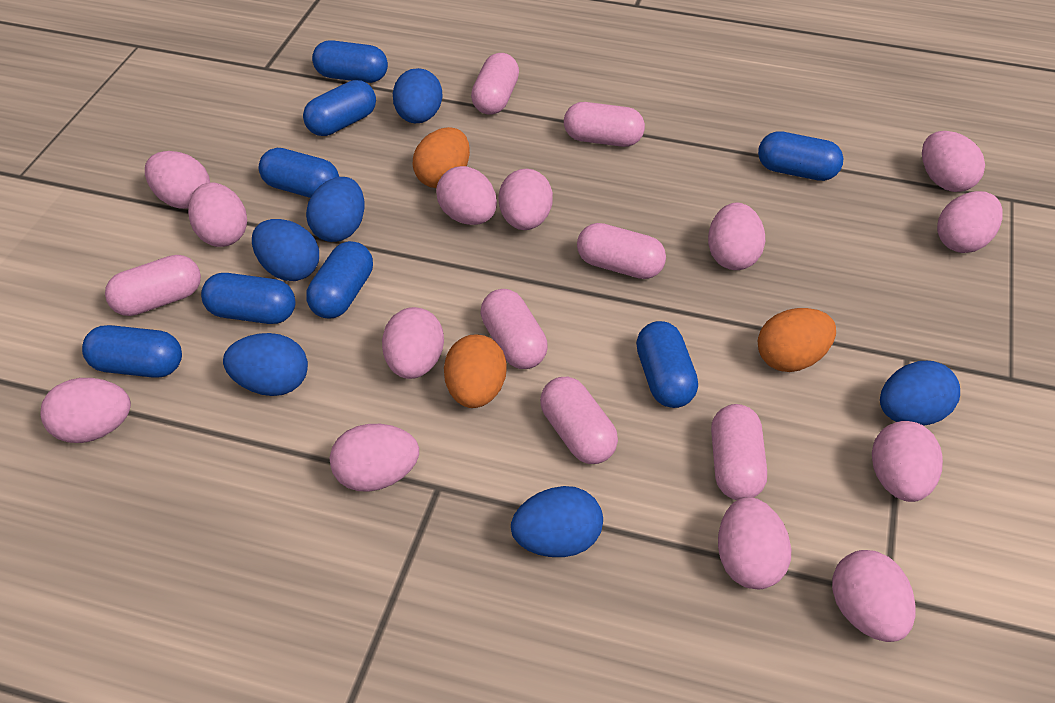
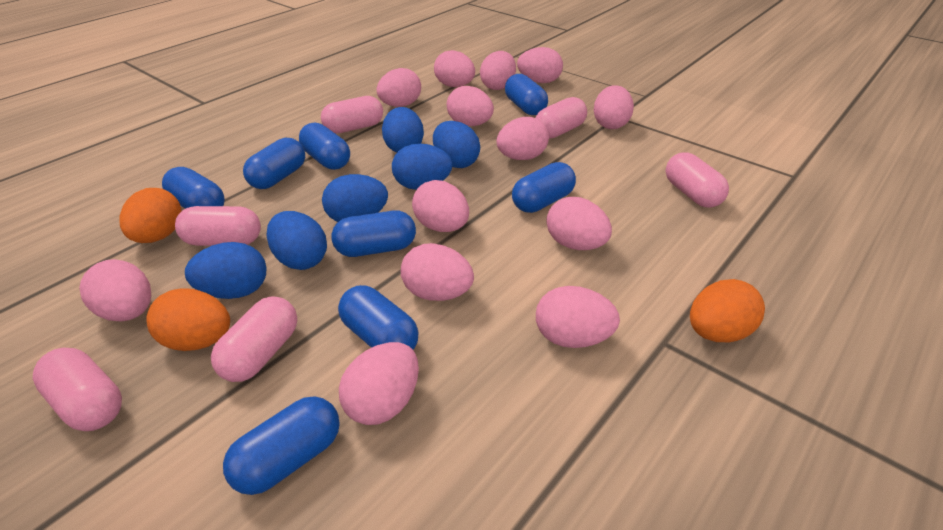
pink capsule: [105,255,201,316] [471,53,519,115] [480,289,548,369] [540,377,618,464] [564,102,645,147] [577,223,666,279] [711,404,767,500] = 7 -> [33,348,122,431] [175,206,261,246] [211,296,297,382] [321,96,383,133] [536,97,587,139] [665,152,729,208] = 6

